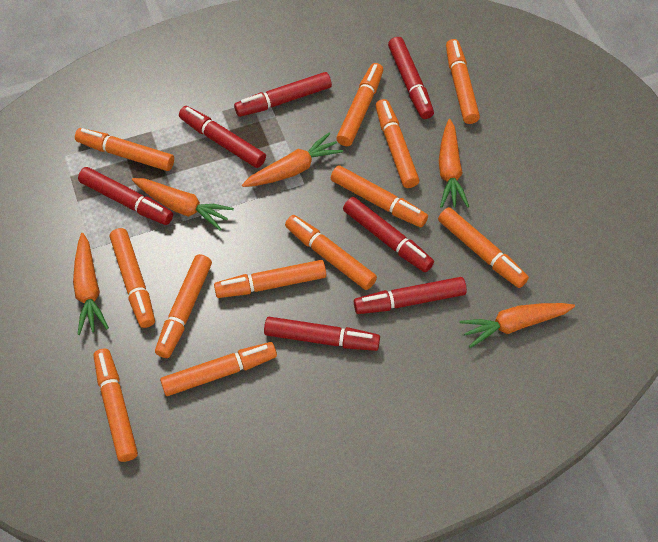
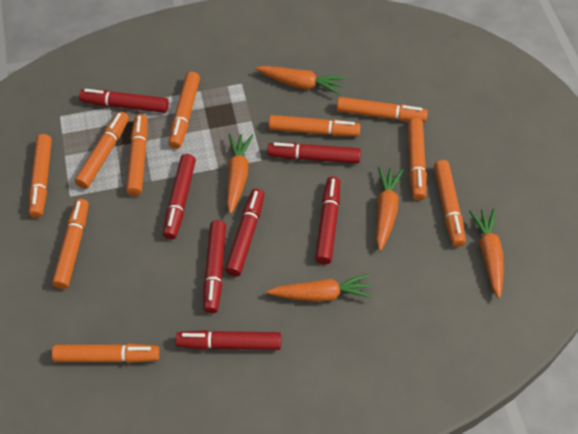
orange marker: [75,128,174,171] [94,349,138,462] [110,228,155,328] [155,254,212,358] [160,342,277,396] [214,260,326,298] [285,215,377,290] [331,165,428,227] [336,63,383,146] [375,99,419,188] [438,207,529,288] [446,39,480,124] = 12 -> [29,134,52,218] [52,199,89,289] [52,343,160,363] [75,111,129,189] [126,114,148,196] [169,72,200,149] [269,115,361,136] [337,97,428,122] [408,118,427,200] [434,160,466,247] = 10

